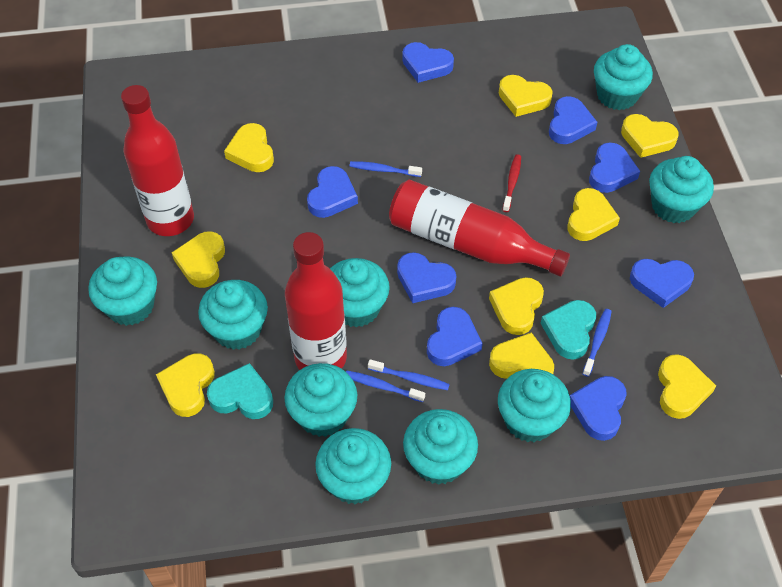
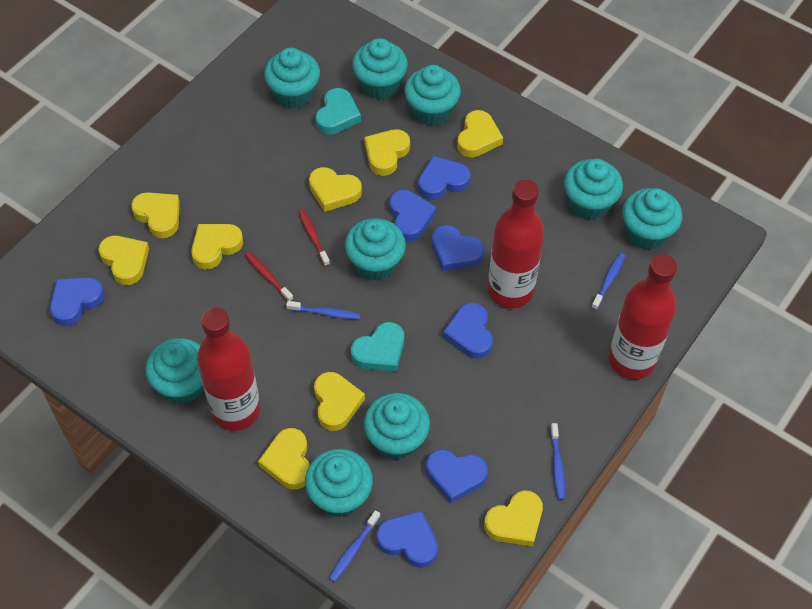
blue heart: [307,166,358,218] [397,252,456,303] [402,42,454,83] [427,307,483,366] [549,96,597,144] [570,376,627,441] [589,143,640,193] [630,259,694,308] = 8 -> [50,277,105,326] [376,510,438,568] [390,190,436,241] [418,156,471,200] [426,449,488,503] [432,225,484,271] [443,303,493,359] = 7
red toothbrush: [502,154,521,212] = 1 -> [245,252,293,301] [299,209,330,267] = 2

